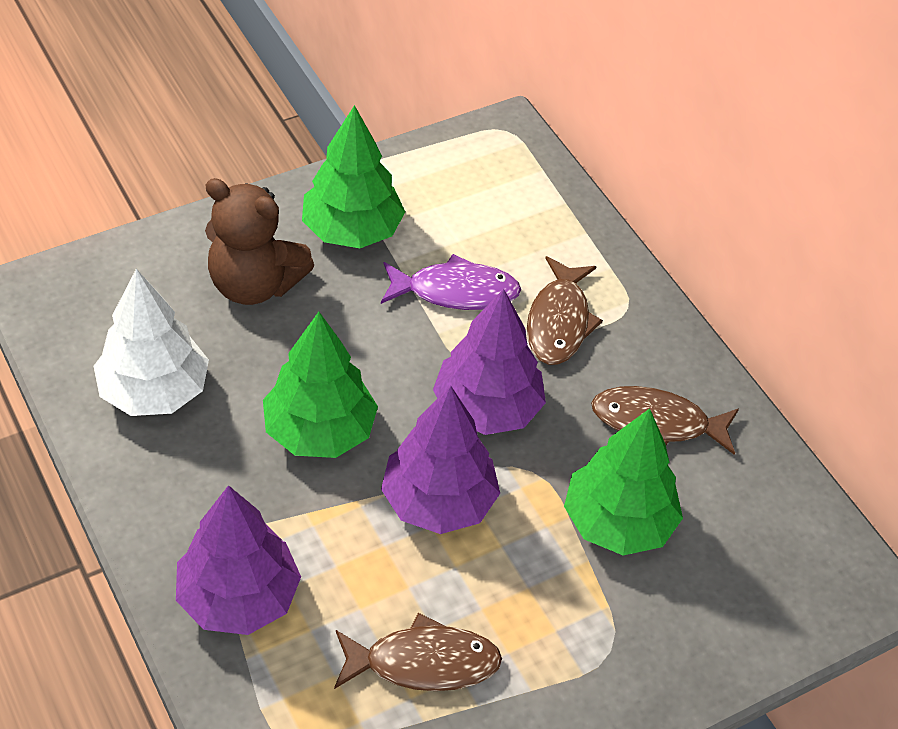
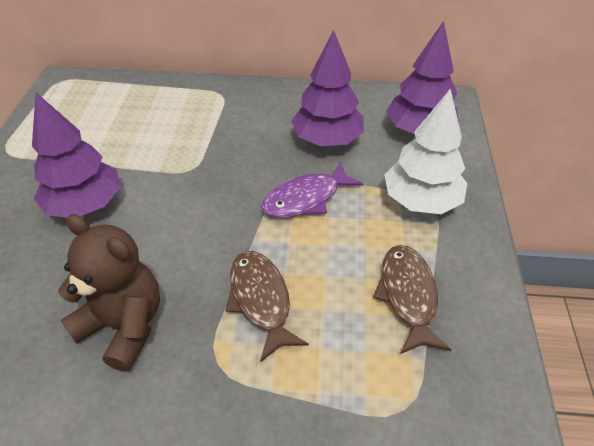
brown fish: [334,613,502,691] [527,256,603,365] [591,386,739,455] = 3 -> [225,251,309,362] [373,245,451,354] = 2
green tree: [263,312,378,458] [302,105,405,248] [564,408,683,556] = 3 -> none = 0

